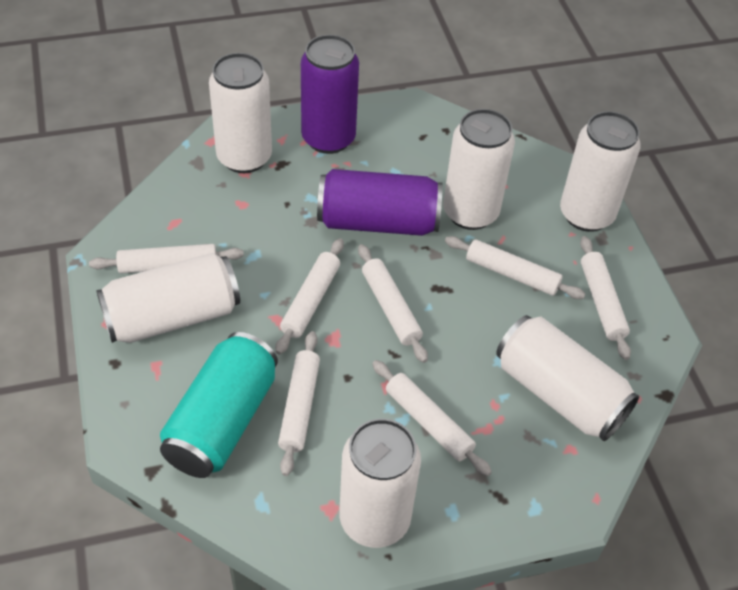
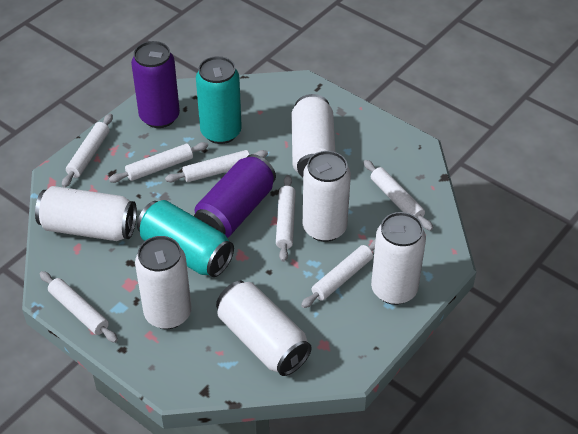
turquoise can: [160,332,278,478] = 1 -> [137,200,234,277] [196,56,242,144] = 2

